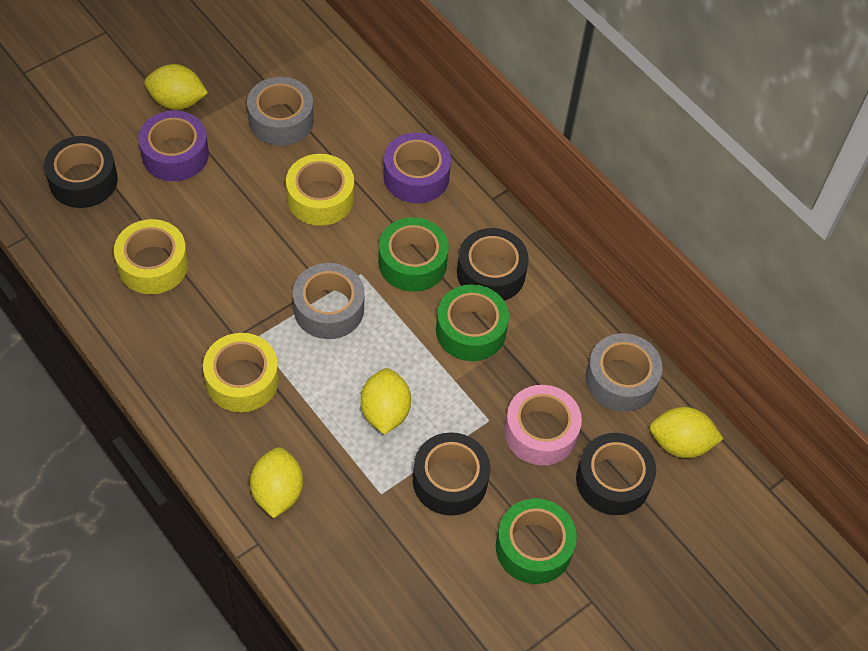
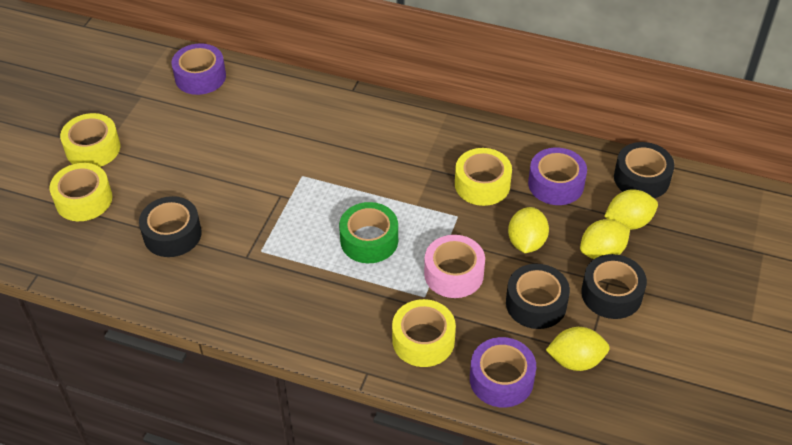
green tape: [378,217,449,292] [436,284,509,361] [496,499,577,584] = 3 -> [339,202,398,263] = 1
grey tape: [247,77,314,146] [293,263,365,339] [586,333,663,412] = 3 -> none = 0
purple tape: [138,111,209,181] [383,133,451,203] = 2 -> [171,43,226,95] [470,337,536,408] [528,147,587,205] = 3
yellow tape: [114,219,188,294] [203,333,279,412] [286,154,354,226] = 3 -> [50,163,112,221] [60,113,120,167] [392,299,456,367] [455,148,512,206] = 4

